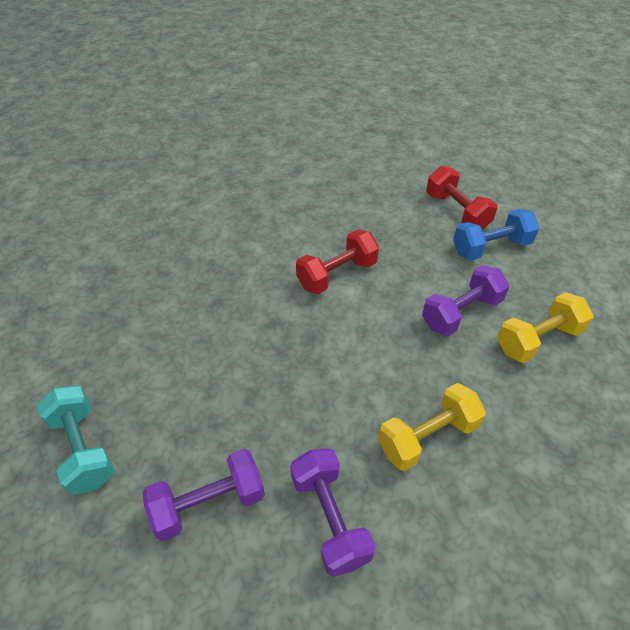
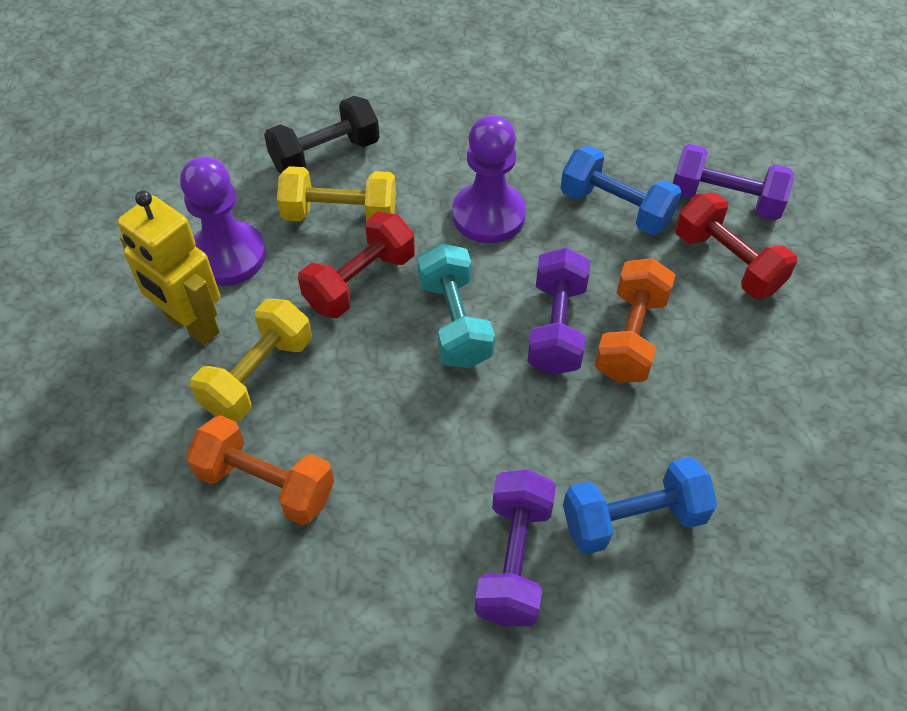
black dumbbell: none = 0 -> [264,96,379,173] = 1
blue dumbbell: [453,209,539,260] = 1 -> [561,146,681,235] [563,457,717,554] = 2
orange dumbbell: none = 0 -> [186,415,334,525] [594,258,675,383] = 2
purple pawn: none = 0 -> [180,156,266,286] [452,115,526,243] = 2
yellow robot: none = 0 -> [117,191,220,345] = 1

